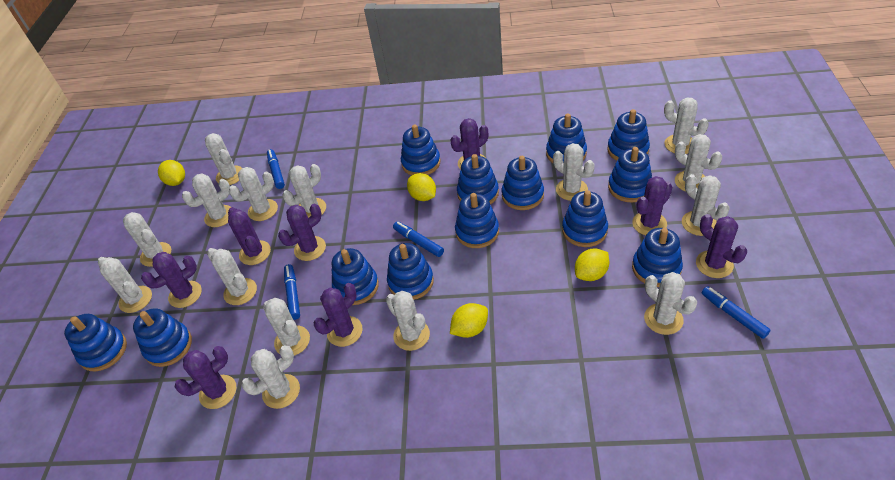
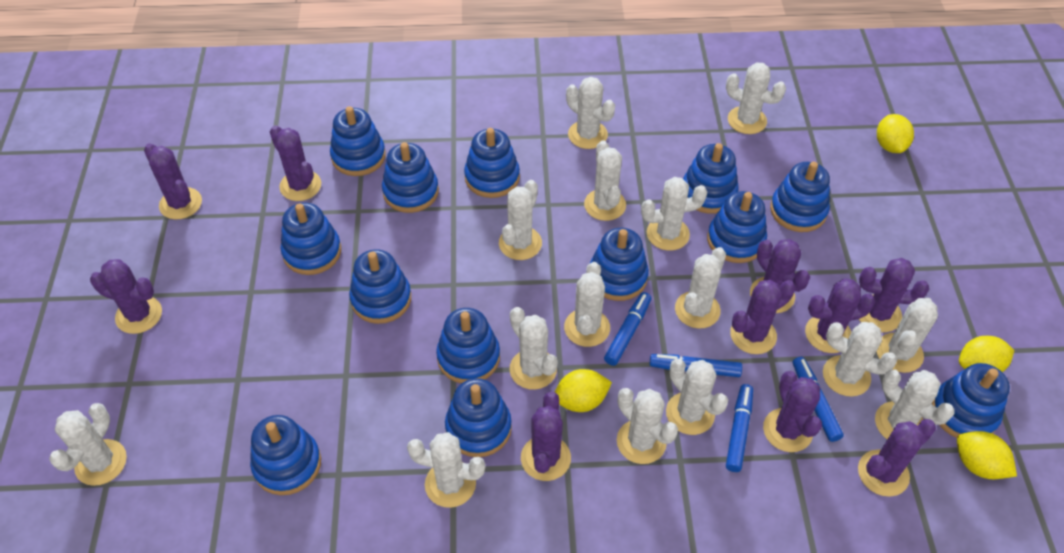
purple cactus: [141,252,202,308] [174,346,236,409] [228,207,271,265] [278,204,326,261] [314,283,363,347] [450,118,488,170] [632,176,672,235] [696,214,747,278] = 8 -> [90,259,162,334] [144,143,202,220] [270,125,321,201] [521,392,571,481] [730,280,795,354] [750,239,810,313] [763,371,822,452] [805,279,875,353] [858,419,936,497] [859,258,929,332] = 10

